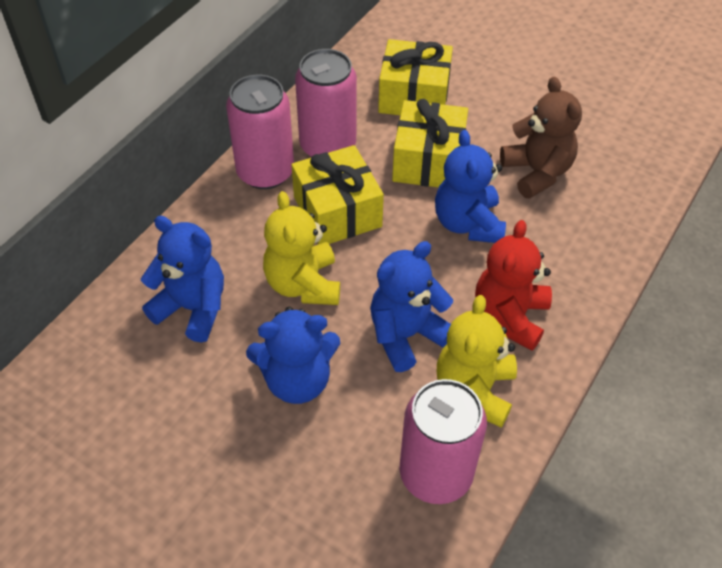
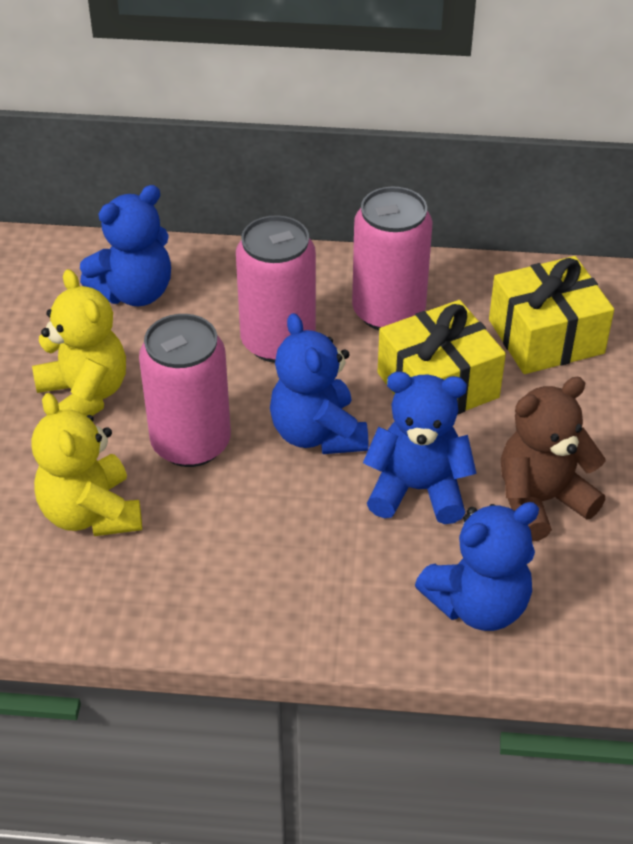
red teddy bear: [475,220,552,351] = 1 -> none = 0
yellow gift: [291,145,384,244] [378,39,453,115] [392,99,468,187] = 3 -> [377,300,506,415] [489,256,614,374] = 2

